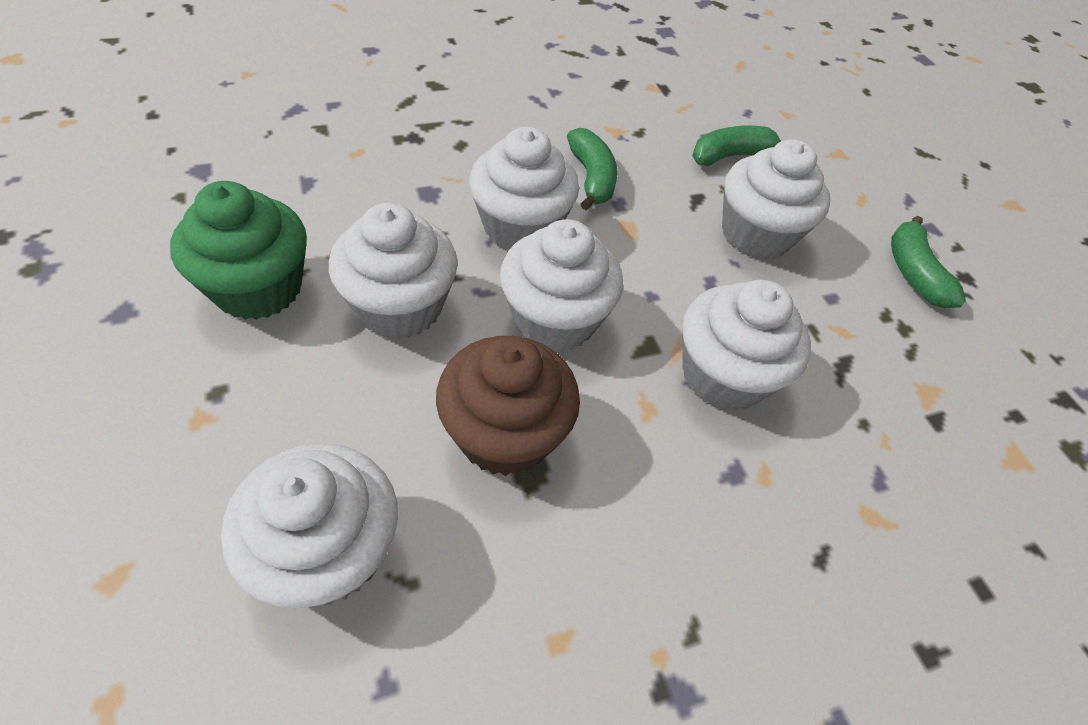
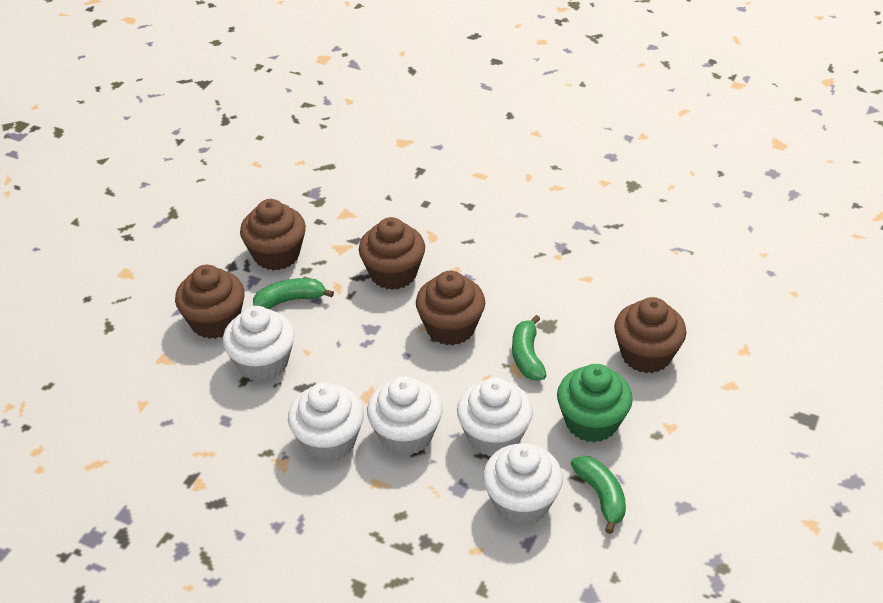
brown cupcake: [436,336,580,476] = 1 -> [175,265,245,339] [240,199,306,270] [359,217,425,290] [416,271,485,345] [614,297,686,373] = 5
white cupcake: [221,443,398,608] [329,203,458,339] [469,127,579,250] [500,219,623,352] [682,280,811,411] [722,139,830,259] = 6 -> [223,306,295,382] [288,383,364,462] [367,376,443,456] [457,378,533,457] [483,443,563,525] = 5

